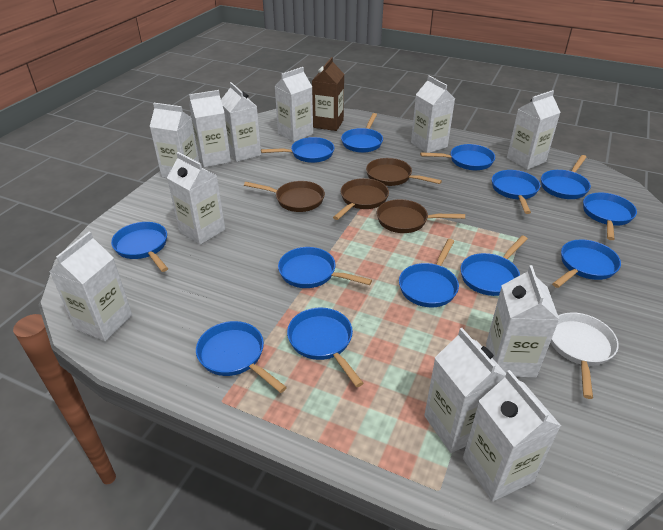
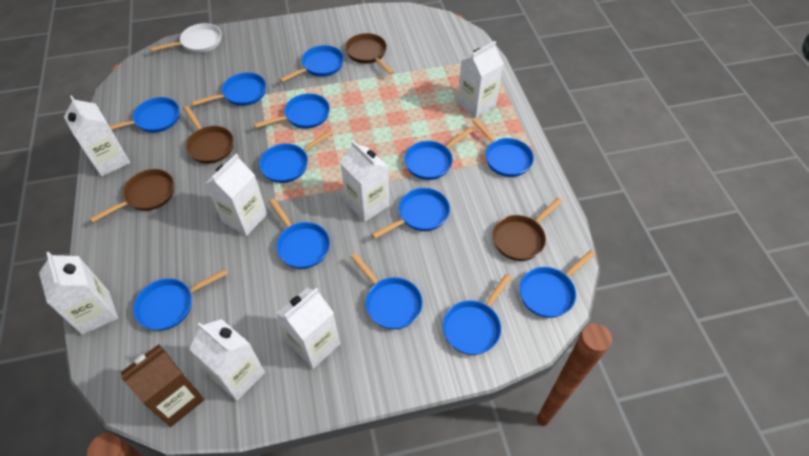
white carton: [49,232,132,341] [150,103,199,178] [167,152,225,245] [189,90,231,167] [221,82,261,162] [275,67,313,142] [411,76,455,153] [424,328,506,453] [463,370,561,501] [486,265,559,378] [507,90,561,170] = 11 -> [39,252,118,335] [64,95,130,176] [189,319,265,401] [205,154,267,236] [276,288,340,369] [340,141,389,222] [457,41,504,118] = 7

